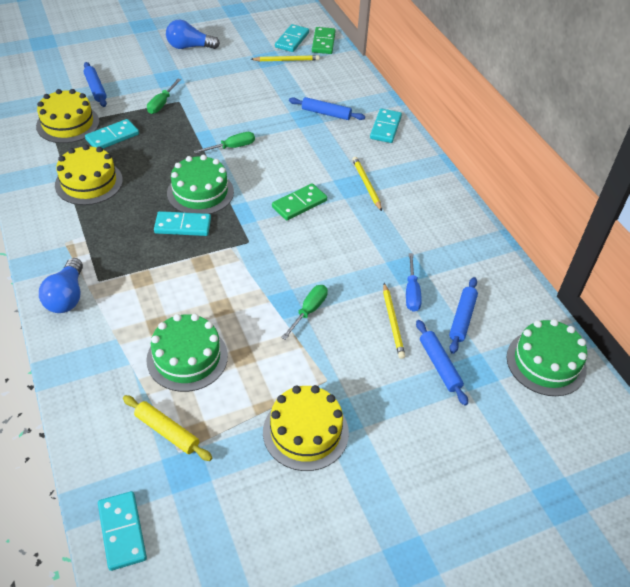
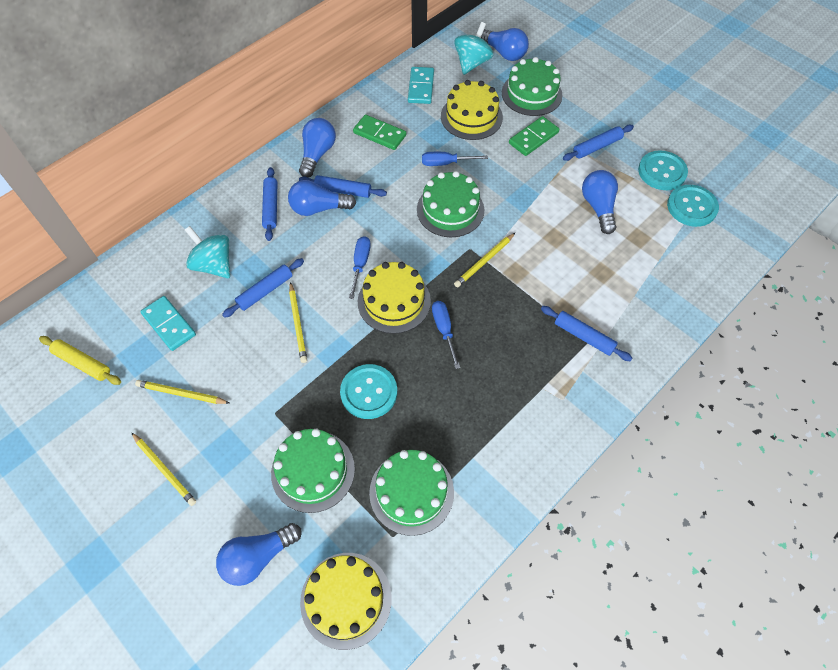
blue light bulb: [39,258,83,313] [166,20,220,49] = 2 -> [216,523,302,586] [288,180,356,216] [299,118,336,177] [481,28,529,61] [582,170,618,234] = 5
blue rolling pin: [84,62,107,107] [289,97,365,120] [416,320,468,406] [449,277,478,354] = 4 -> [222,258,304,318] [262,167,277,241] [299,175,387,198] [541,306,632,361] [563,125,634,161] = 5
blue screwdriver: [406,253,422,312] = 1 -> [349,236,371,299] [422,152,488,166] [432,301,460,369] = 3
green cake: [146,314,228,392] [167,155,234,214] [507,319,587,396] = 3 -> [271,429,355,513] [369,450,454,536] [417,171,484,237] [502,57,563,116] = 4
green screwdriver: [147,79,181,114] [194,132,255,154] [281,285,328,340] = 3 -> none = 0
turquoise button: none = 0 -> [340,364,397,419] [638,150,688,190] [667,185,719,227] = 3
turquoise domino: [85,119,139,149] [98,491,147,571] [154,211,211,236] [275,24,309,52] [370,108,402,143] = 5 -> [140,296,196,351] [408,67,434,104] = 2
turquoise spinning top: none = 0 -> [185,226,230,278] [454,22,493,75] = 2
yellow pencil: [251,55,320,61] [352,157,382,211] [383,283,405,359] = 3 -> [131,432,196,506] [135,380,229,404] [289,282,307,363] [454,233,515,287] = 4

